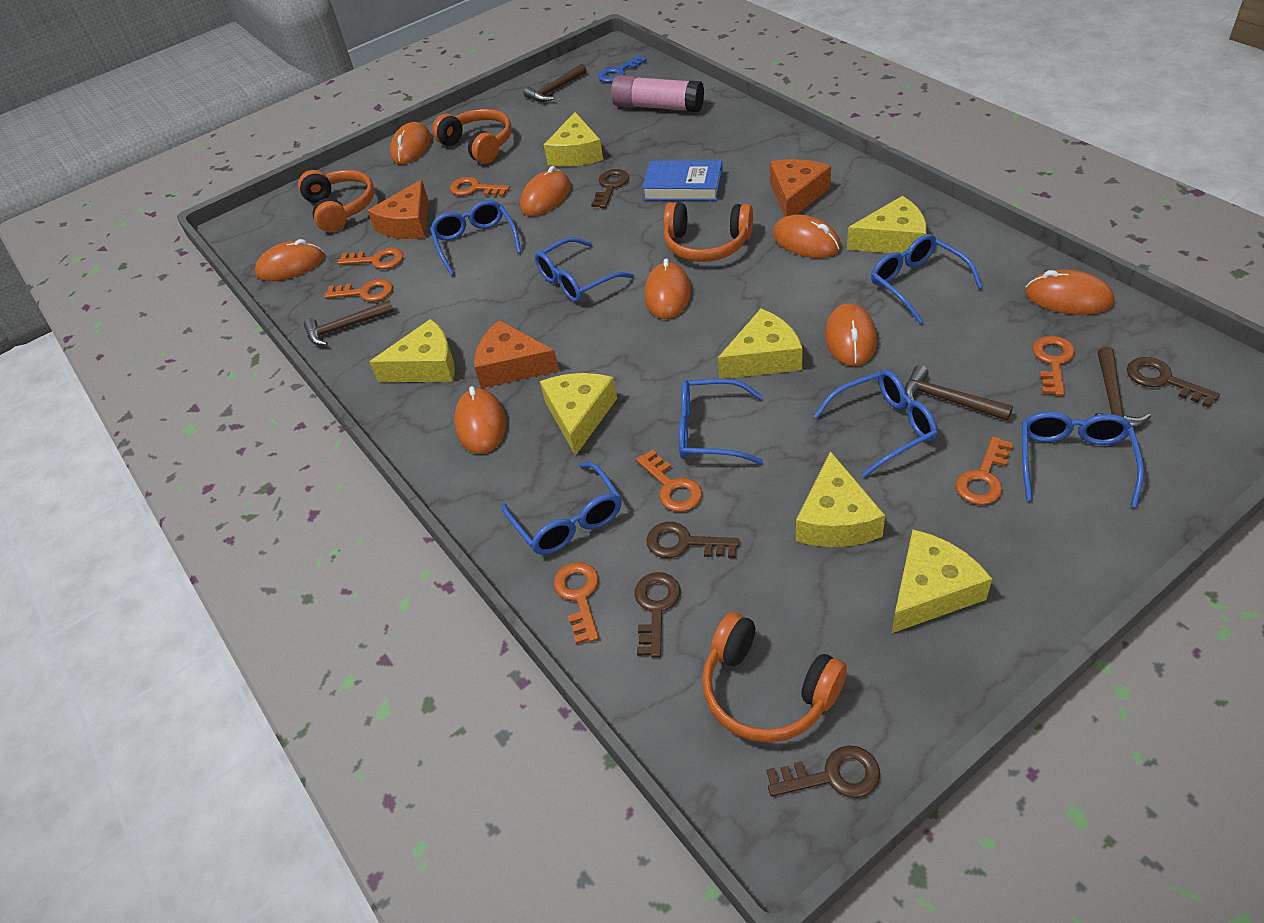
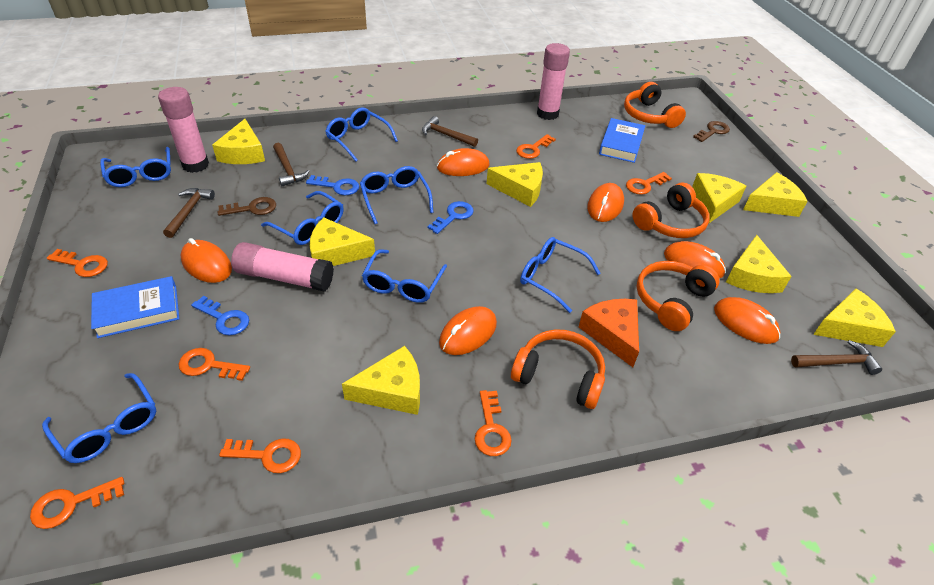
blue book: [642,160,723,201] = 1 -> [91,276,179,338] [599,118,645,163] = 2
blue key: [598,55,647,82] = 1 -> [191,296,249,335] [306,175,359,195] [427,201,474,234] = 3
brown key: [591,169,629,208] [635,572,680,658] [646,522,739,558] [766,745,880,798] [1127,357,1220,408] = 5 -> [217,197,276,216] [693,121,730,142] = 2
orange cheese: [367,180,428,239] [474,320,559,388] [770,159,831,217] = 3 -> [579,299,639,367] = 1
orange mouse: [255,239,324,281] [390,122,431,164] [454,386,506,454] [520,166,571,216] [644,258,691,319] [773,214,841,258] [825,303,877,366] [1025,270,1114,315] = 8 -> [180,238,232,283] [437,148,489,176] [439,306,497,355] [587,183,624,222] [664,241,726,278] [714,297,781,344] = 6
pink glue stick: [611,75,704,112] = 1 -> [158,87,209,173] [231,242,334,292] [537,43,570,120] = 3
yellow cheese: [369,319,455,382] [540,373,617,456] [544,112,603,167] [718,309,803,379] [796,451,885,547] [847,196,926,254] [892,530,992,633] = 7 -> [212,119,265,164] [310,217,375,266] [342,346,420,415] [487,162,543,207] [692,173,746,223] [726,235,792,293] [743,172,807,217] [813,289,896,347] = 8

